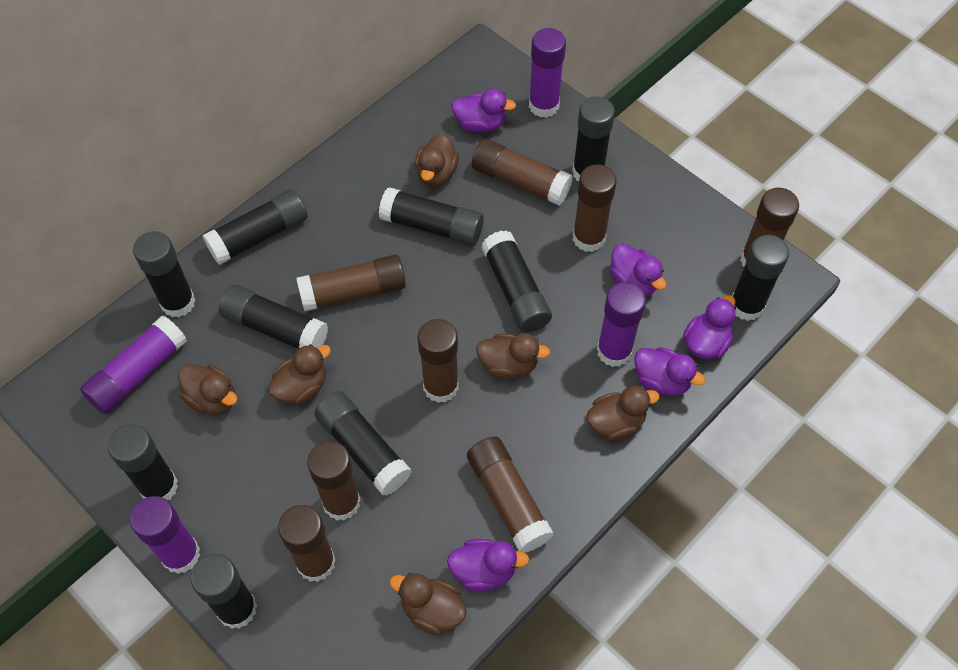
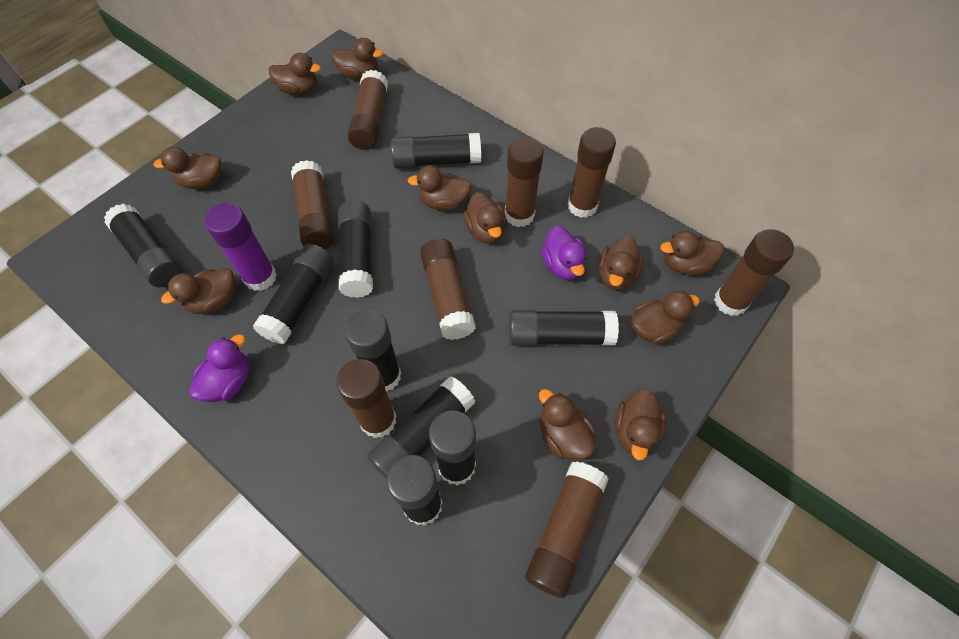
black glue stick: [108,424,178,500] [133,231,196,317] [190,554,257,629] [202,189,308,265] [219,285,328,349] [314,391,412,495] [379,187,484,246] [481,230,552,333] [572,96,615,181] [732,235,789,321] = 10 -> [104,204,182,287] [253,244,334,344] [338,201,373,298] [345,310,401,392] [367,376,475,479] [387,455,443,526] [391,133,481,168] [429,410,476,485] [509,310,619,346] = 9
brown duck: [178,365,237,415] [268,344,331,405] [390,573,467,635] [415,133,459,187] [476,333,550,379] [586,386,659,441] = 6 -> [153,147,222,189] [161,268,235,314] [269,53,321,95] [332,38,383,79] [407,166,472,211] [463,192,506,244] [539,389,595,460] [599,237,644,290] [615,389,666,460] [631,291,700,345] [660,231,724,275] = 11
purple duck: [447,539,529,591] [451,88,516,132] [610,243,666,296] [634,347,705,396] [683,295,736,360] = 5 -> [189,334,249,402] [541,226,586,280] = 2
purple glue stick: [80,316,187,414] [130,496,200,574] [529,28,566,118] [597,282,646,367] = 4 -> [205,203,277,291] = 1

